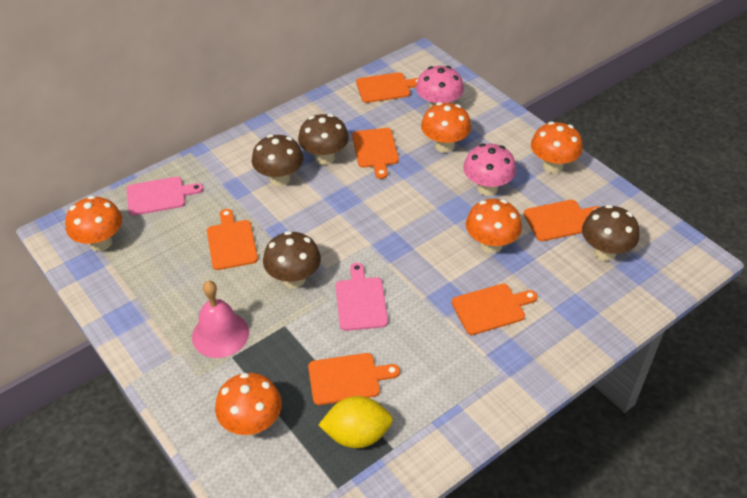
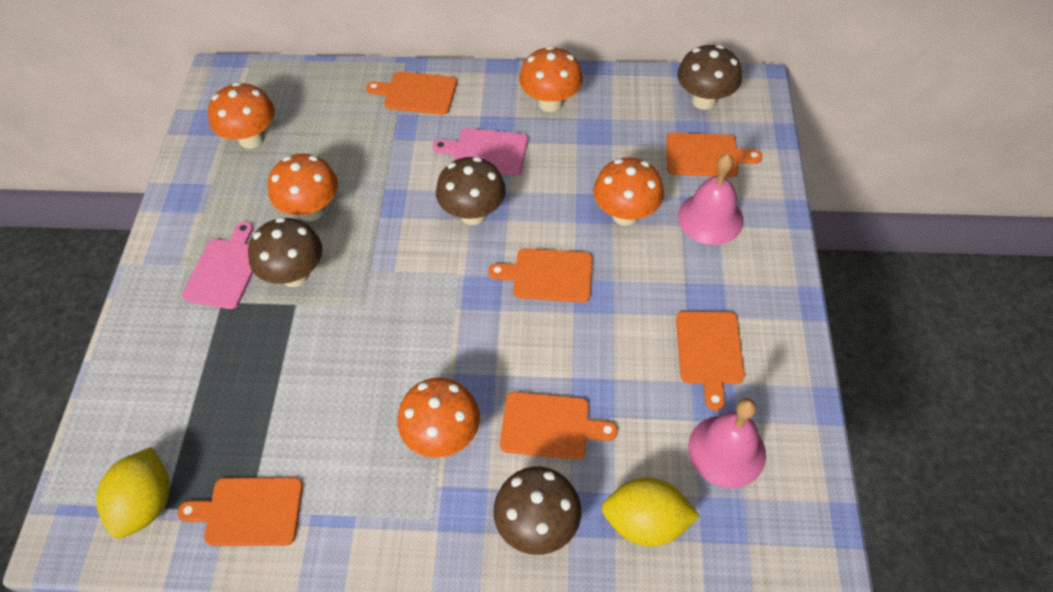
pink bell: [192,281,249,358] = 1 -> [678,153,744,245] [688,398,766,488] = 2
pink mushroom: [416,66,464,108] [463,143,516,196] = 2 -> none = 0
yellow lemon: [319,396,393,448] = 1 -> [96,447,170,538] [602,477,700,546] = 2

